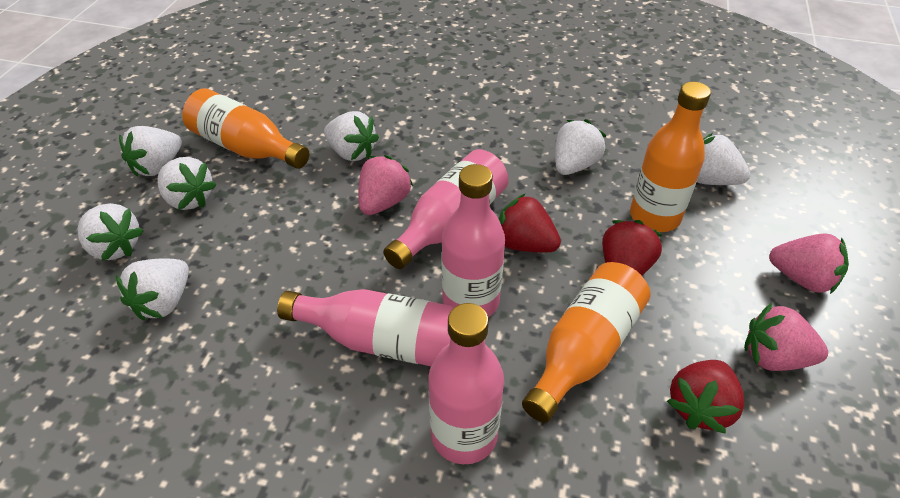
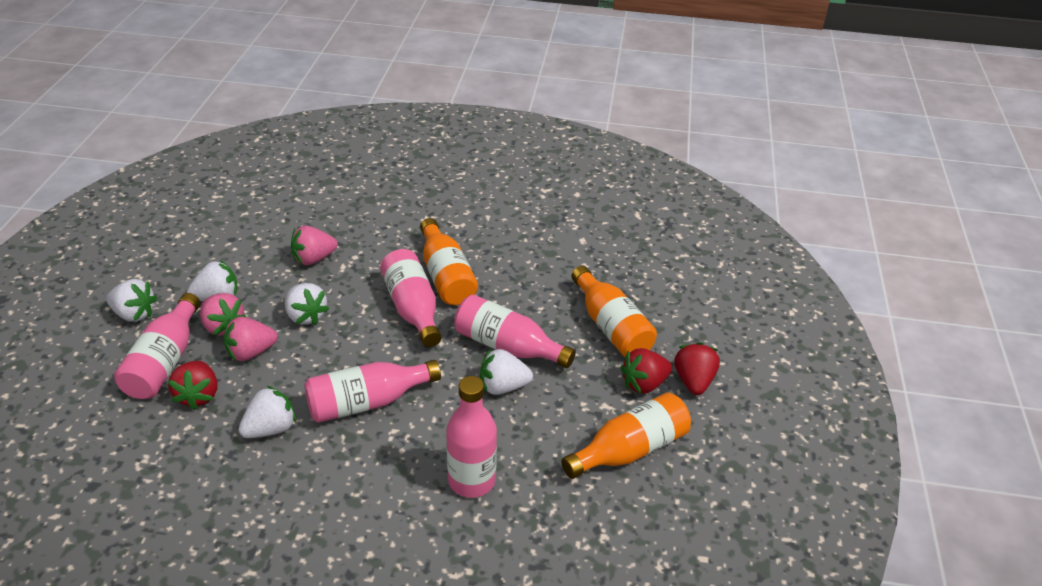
pink bottle: [277,289,456,366] [383,149,509,269] [428,303,504,464] [441,164,505,317] = 4 -> [114,293,200,399] [304,360,441,423] [380,249,442,347] [446,376,497,498] [454,295,576,368] = 5
white strawberry: [78,203,144,261] [116,259,189,321] [119,126,182,177] [157,157,217,210] [324,111,379,161] [555,119,606,175] [697,133,751,185] = 7 -> [106,279,157,322] [187,260,238,301] [238,386,296,438] [285,283,329,325] [480,348,533,395] = 5

